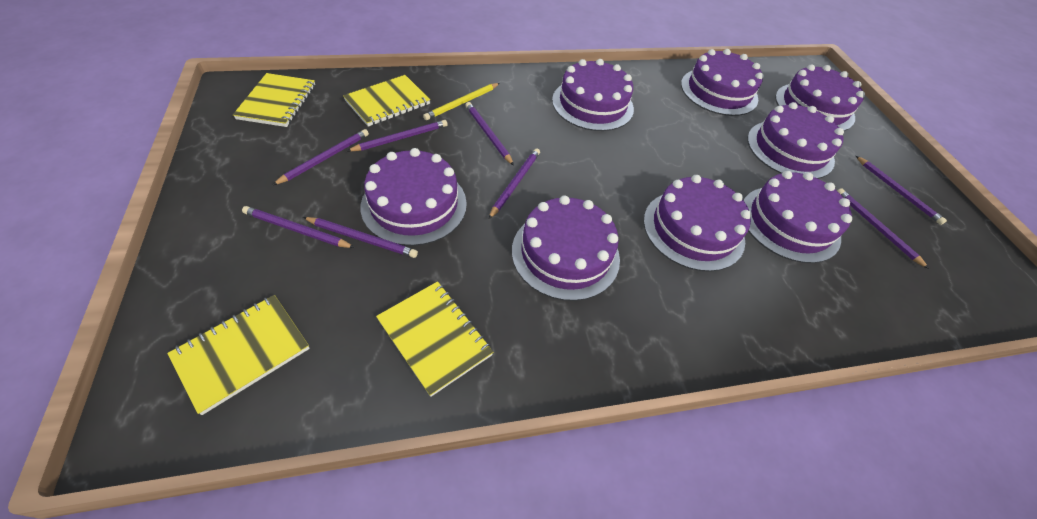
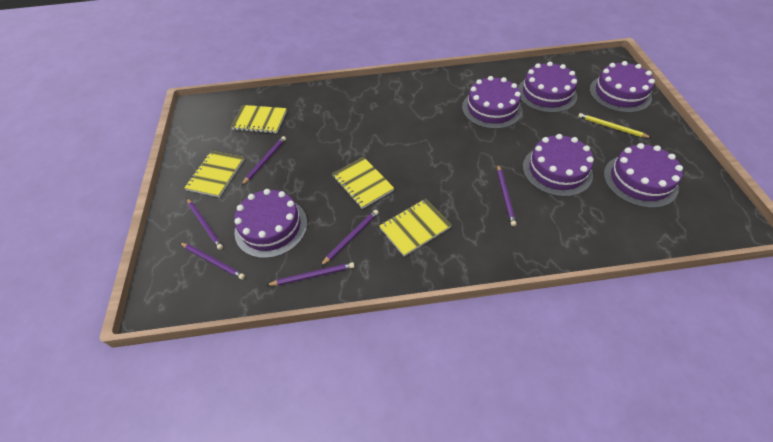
purple cake: [361,148,467,246] [512,195,620,301] [552,59,634,131] [644,175,752,272] [681,49,763,116] [744,171,852,263] [747,102,844,179] [775,64,865,131] = 8 -> [234,189,307,258] [462,76,523,129] [518,62,577,113] [523,134,594,197] [589,61,655,113] [604,143,683,208] = 6
purple pencil: [242,206,355,248] [273,129,369,185] [303,217,418,258] [347,120,448,152] [465,102,514,166] [489,148,540,219] [837,188,929,269] [856,156,947,225] = 8 -> [180,242,245,280] [187,198,223,250] [241,136,286,186] [267,262,355,286] [320,210,379,266] [497,165,516,226] = 6

